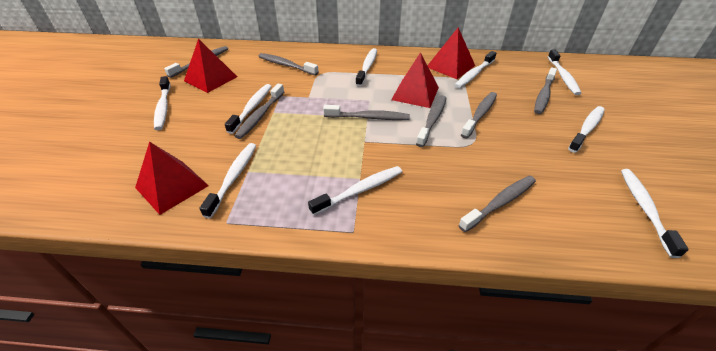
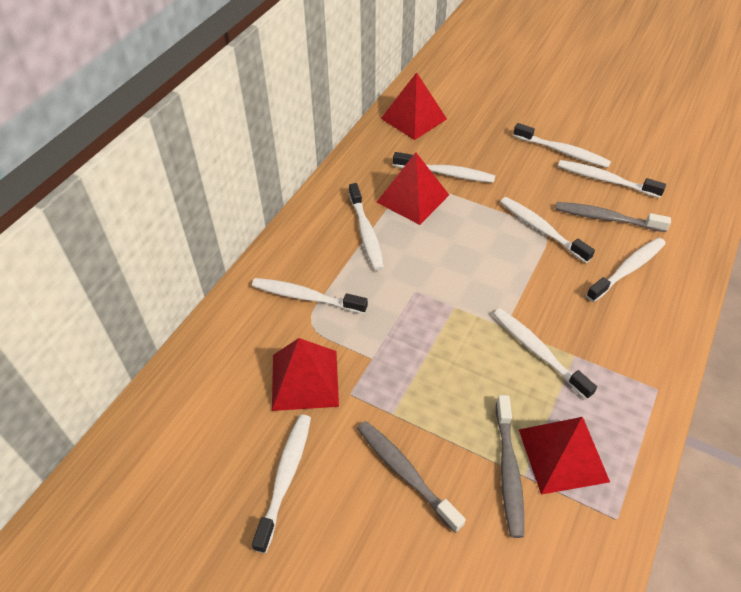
grey toothbrush: [164,46,228,78] [235,84,284,139] [258,53,319,75] [323,105,410,120] [416,95,446,147] [458,176,536,232] [461,92,497,138] [534,67,557,114] = 8 -> [357,421,466,533] [496,395,524,538] [555,202,671,232] = 3

